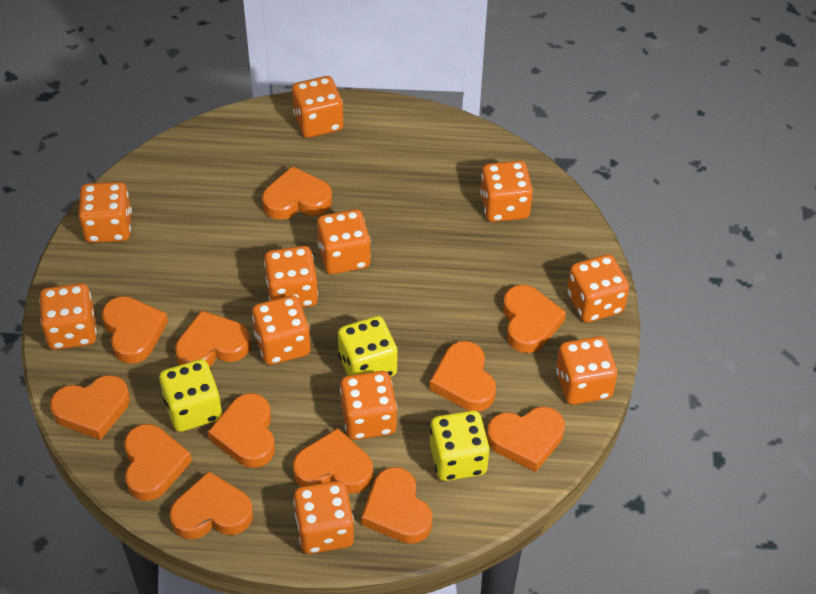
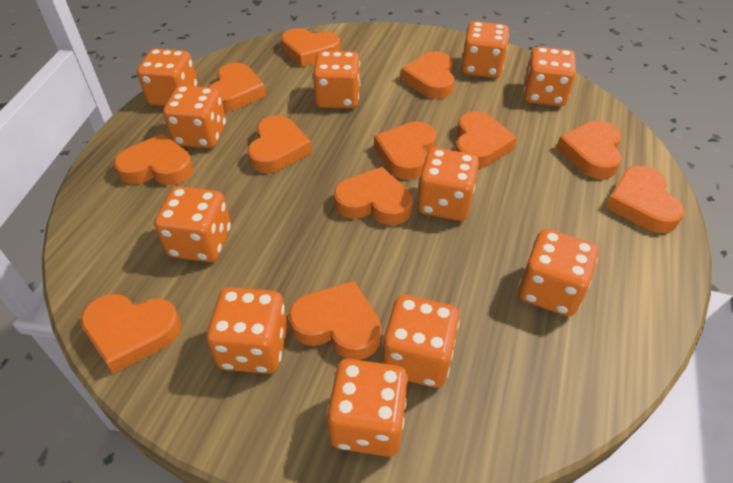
yellow dice: [159,359,222,432] [338,316,397,377] [430,410,490,481] = 3 -> none = 0

